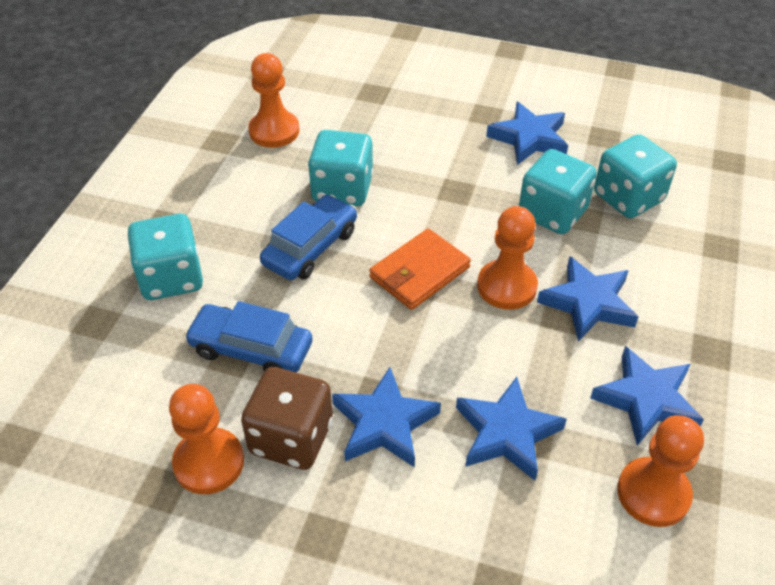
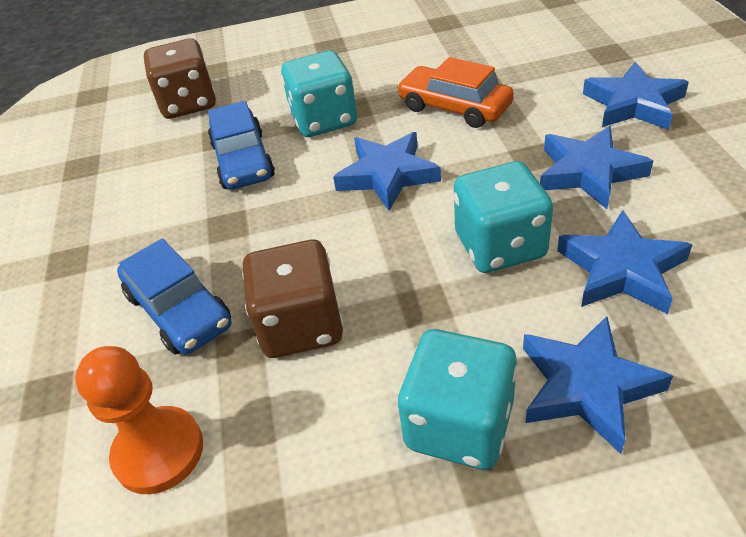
brown dice: [241,367,333,470] = 1 -> [144,38,216,119] [242,240,343,358] = 2
orange car: none = 0 -> [397,57,514,128] = 1
orange pawn: [169,384,244,494] [248,53,300,148] [477,206,538,309] [617,415,704,527] = 4 -> [75,346,203,494] = 1
orange wallet: [369,228,471,310] = 1 -> none = 0
turquoise dice: [127,214,203,300] [308,130,373,206] [519,149,597,234] [594,134,677,218] = 4 -> [281,51,357,137] [398,329,517,470] [454,161,553,273] = 3

